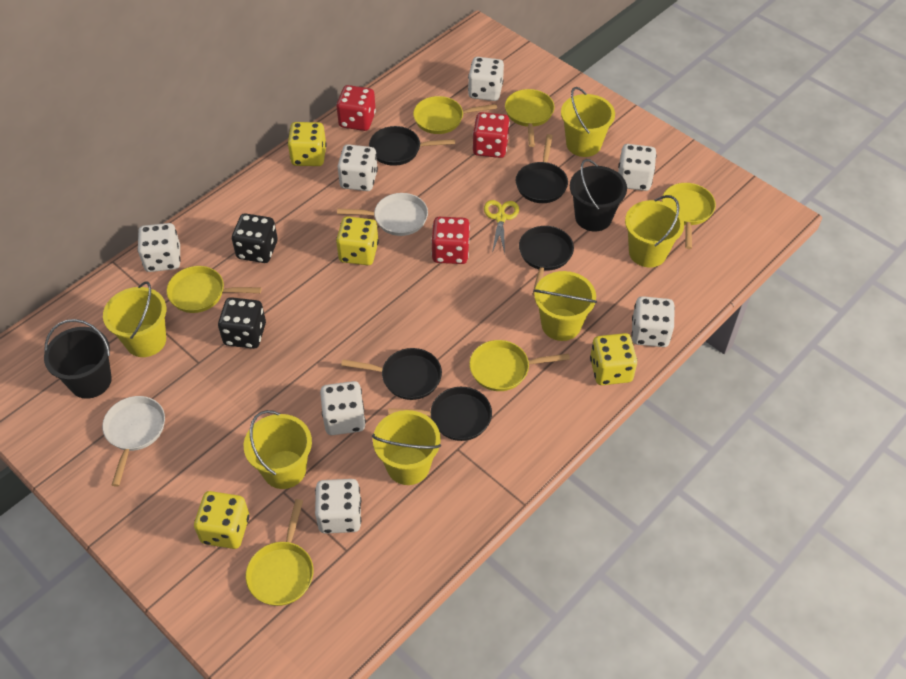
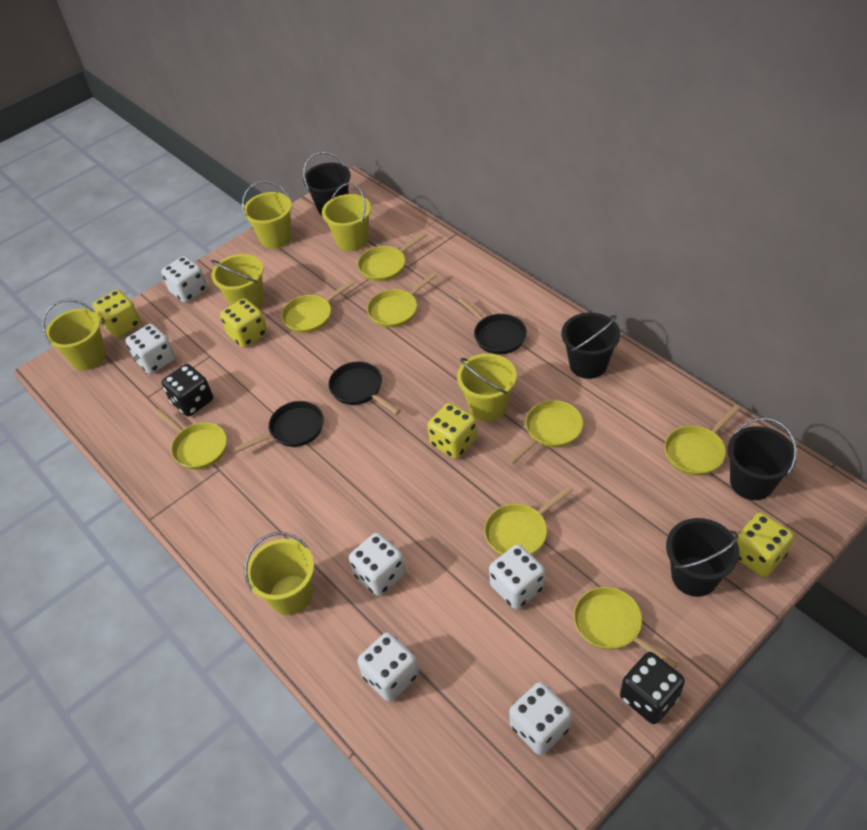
black bucket: [44,319,112,399] [570,159,627,231] = 2 -> [303,151,351,216] [562,313,620,379] [666,518,739,597] [728,418,797,500] = 4
black pan: [341,348,442,400] [369,126,455,166] [388,387,492,441] [516,134,568,203] [519,226,574,295] = 5 -> [234,401,324,453] [328,361,401,415] [458,297,527,354] = 3
red dice: [336,85,376,131] [431,217,470,264] [472,112,510,158] = 3 -> none = 0
white dice: [137,223,181,272] [315,479,361,534] [320,381,366,435] [338,144,378,191] [468,57,504,101] [618,144,656,191] [631,296,675,347] = 7 -> [125,324,175,374] [161,256,208,303] [349,533,406,596] [357,632,419,702] [489,544,545,609] [509,682,572,755] = 6
white pan: [102,396,165,487] [337,193,428,236] = 2 -> none = 0
yellow pan: [167,266,262,313] [246,499,313,606] [413,96,497,134] [469,340,570,391] [505,89,555,147] [662,183,716,249] = 6 -> [155,409,227,470] [281,280,355,333] [357,232,427,282] [367,272,437,328] [484,485,573,555] [508,400,583,465] [573,587,678,669] [664,405,741,476] = 8
yellow scissors: [484,200,519,253] = 1 -> none = 0

